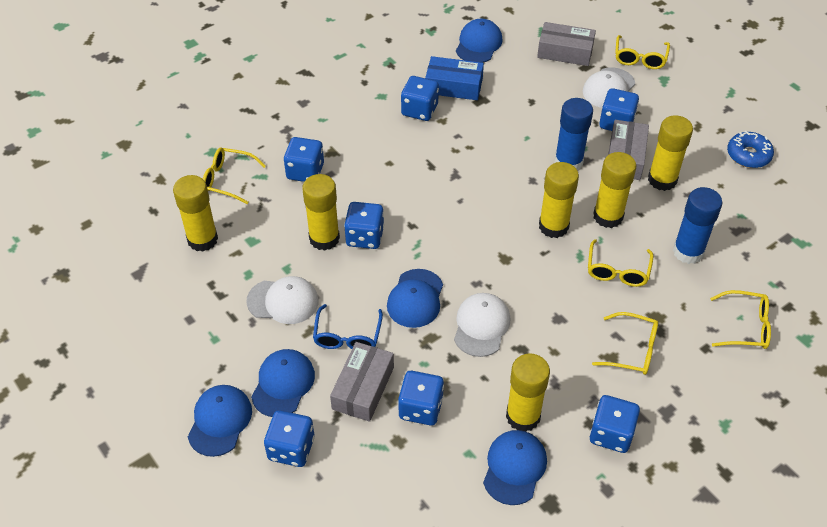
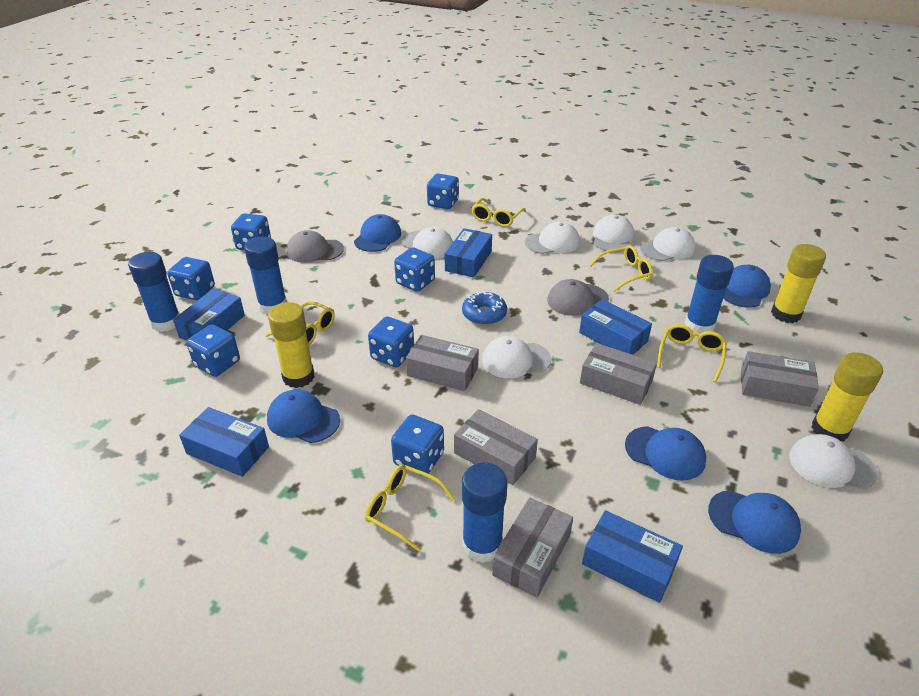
blue box: [425,56,484,100] = 1 -> [173,288,245,341] [179,407,269,477] [444,228,492,278] [579,299,652,355] [582,510,683,603] = 5
blue glasses: [313,304,383,349] = 1 -> none = 0
blue glue stick: [554,98,593,170] [673,187,722,264] = 2 -> [128,252,180,332] [244,236,287,314] [462,463,507,563] [685,255,734,334] = 4
grey box: [330,342,394,422] [537,22,596,66] [608,120,649,180] = 3 -> [406,335,479,391] [454,409,538,485] [492,497,573,597] [580,343,657,405] [741,351,819,407] = 5
grey cap: none = 0 -> [286,230,344,263] [547,279,609,316] = 2
white cap: [246,276,318,324] [454,293,510,357] [583,67,635,108] = 3 -> [401,227,453,259] [482,336,551,378] [525,221,580,254] [593,214,634,252] [640,227,696,261] [789,434,878,489] = 6
yellow glue stick: [173,175,218,252] [302,174,340,251] [506,353,550,431] [539,162,579,238] [593,152,636,228] [648,115,693,191] = 6 -> [268,302,315,388] [771,244,826,323] [812,352,883,442] = 3

